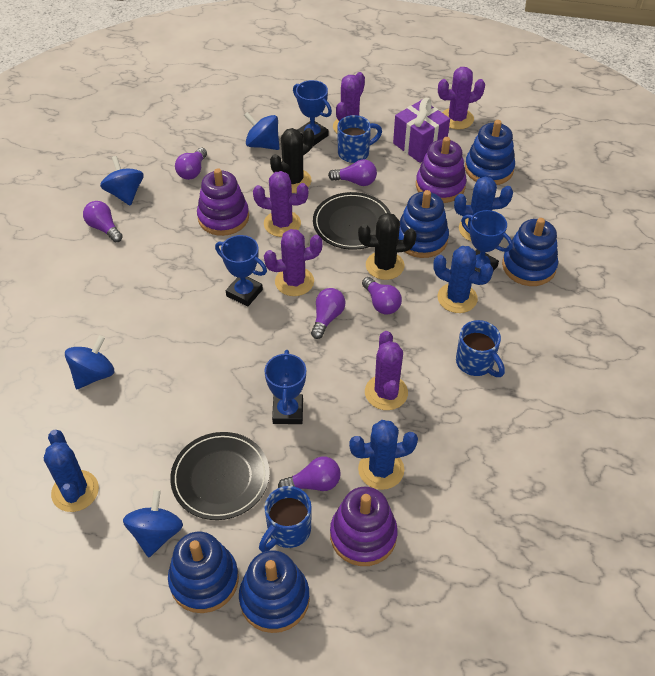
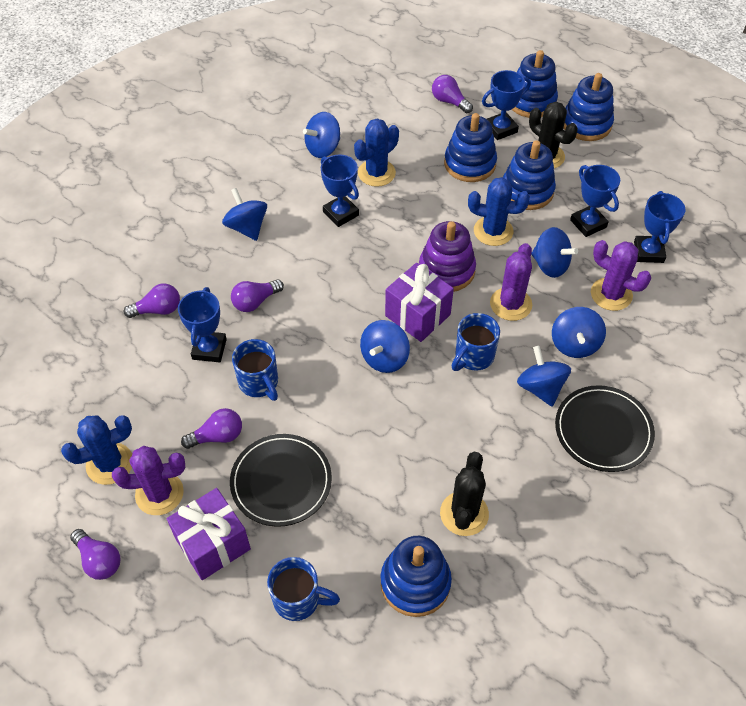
blue cactus: [44,430,99,512] [349,420,418,490] [433,246,493,313] [454,177,513,241] = 4 -> [61,415,132,485] [354,119,399,187] [468,177,530,246] = 3
blue spinning top: [65,335,114,389] [100,156,144,206] [123,489,183,557] [244,112,279,150] = 4 -> [222,188,267,241] [303,112,340,158] [360,320,410,373] [517,346,571,407] [531,227,578,278] [552,307,606,358] = 6
blue trophy: [215,235,267,307] [264,350,306,424] [293,80,332,146] [461,210,513,272] = 4 -> [178,287,227,362] [321,154,359,227] [482,70,531,140] [570,165,620,237] [634,191,685,263] = 5
purple cactus: [253,171,309,237] [264,229,323,296] [333,72,365,134] [365,331,408,410] [438,67,485,130] = 5 -> [112,446,185,515] [490,243,532,321] [591,240,651,311] = 3
purple gift: [393,98,450,163] = 1 -> [167,488,251,580] [385,263,454,342] = 2
purple light bulb: [83,201,123,243] [175,148,207,180] [278,456,341,491] [311,288,345,339] [328,159,377,186] [362,277,402,315] = 6 -> [70,529,121,580] [124,283,180,318] [181,408,242,449] [231,279,284,312] [432,75,473,113] = 5
purple stacking toy: [197,168,249,236] [330,487,398,566] [416,137,467,203] = 3 -> [419,221,476,292] = 1

